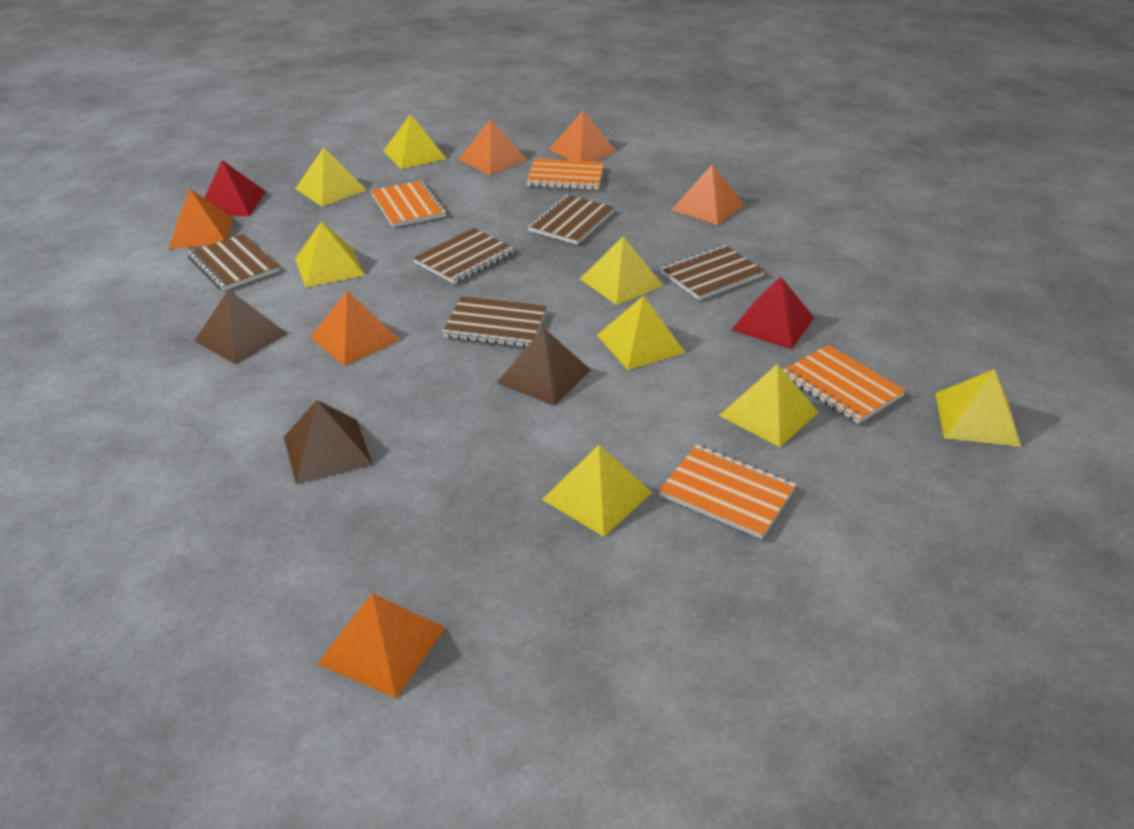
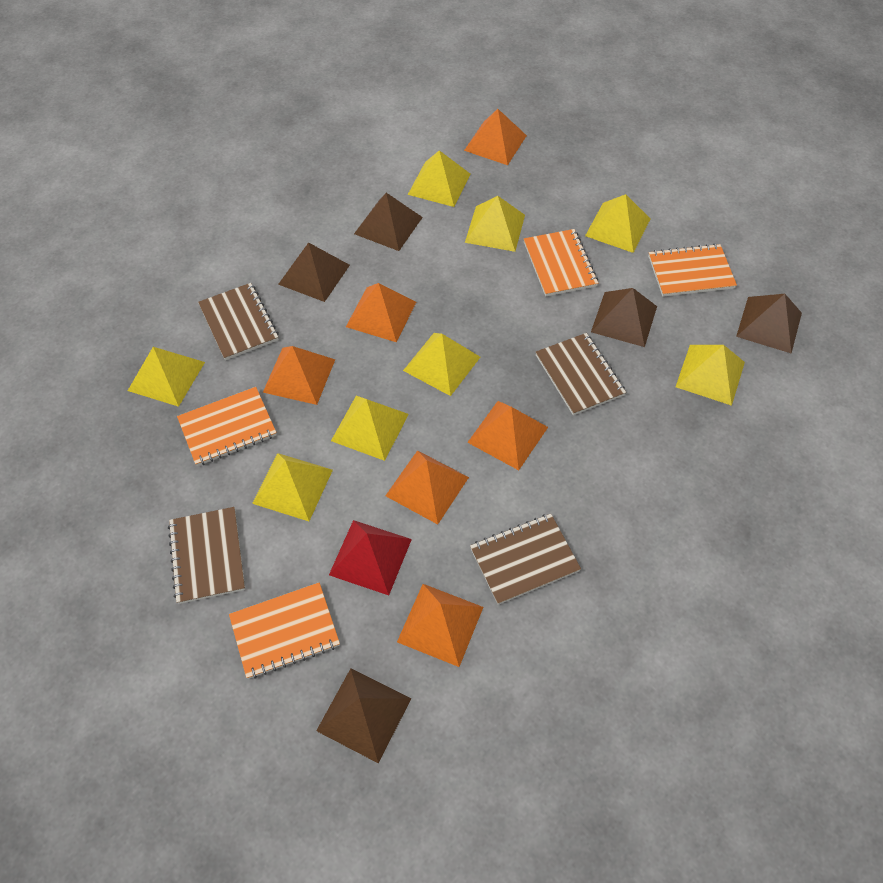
brown notebook: [187,234,280,291] [413,228,514,284] [442,296,547,348] [527,194,615,245] [661,245,765,300] = 5 -> [168,507,245,604] [198,283,279,360] [470,514,581,605] [536,333,626,415] = 4
brown pyramid: [194,289,288,364] [284,400,373,484] [497,327,591,406] = 3 -> [278,242,350,302] [316,668,411,764] [354,193,423,251] [591,288,657,347] [736,294,802,353] = 5
red pyramid: [205,160,266,216] [732,277,814,349] = 2 -> [329,520,412,595] = 1

